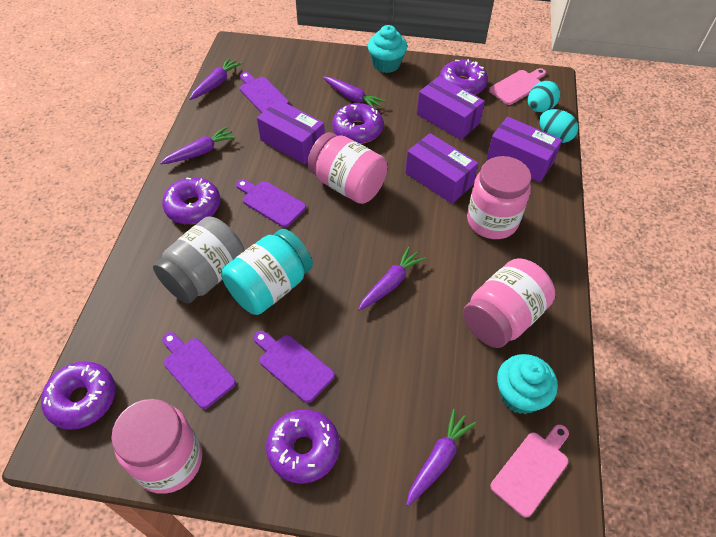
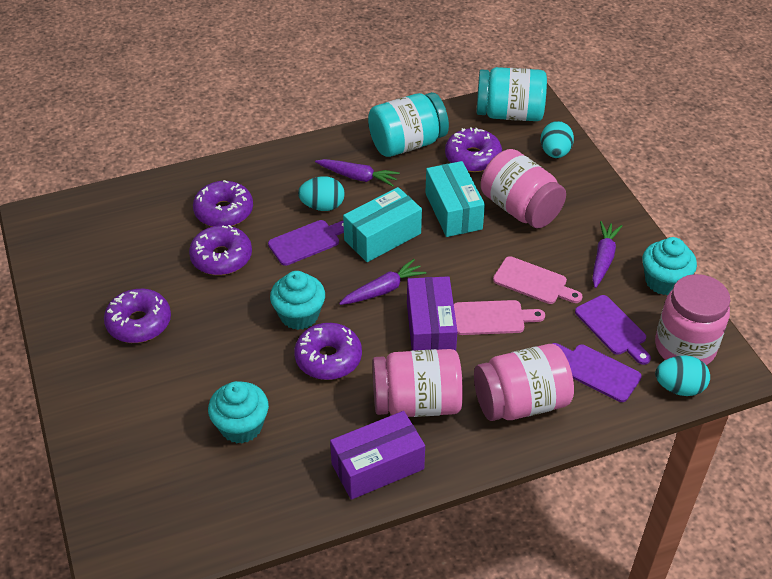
grey jar: [153,216,245,304] = 1 -> none = 0
purple box: [257,100,325,165] [405,133,478,204] [417,76,485,140] [487,117,562,182] = 4 -> [330,411,425,500] [407,276,457,351] = 2
purple carrot: [160,127,236,164] [189,57,243,100] [323,77,386,108] [358,247,426,311] [406,409,476,506] = 5 -> [315,159,400,186] [339,259,426,305] [592,221,622,288] = 3
purple cutting board: [162,332,236,409] [236,179,306,227] [240,72,289,113] [253,331,335,403] = 4 -> [268,220,344,266] [552,343,642,402] [575,295,651,365] = 3
turquoise box: none = 0 -> [343,187,422,262] [425,161,485,237] = 2
turquoise cupcake: [368,25,407,73] [497,354,558,414] = 2 -> [208,381,269,444] [270,271,325,330] [642,237,697,295] = 3
turquoise egg: [528,81,560,112] [539,109,578,143] = 2 -> [298,176,345,211] [541,121,574,158] [655,355,710,396] = 3
turquoise jar: [221,229,313,315] = 1 -> [368,92,449,157] [476,67,547,121] = 2

